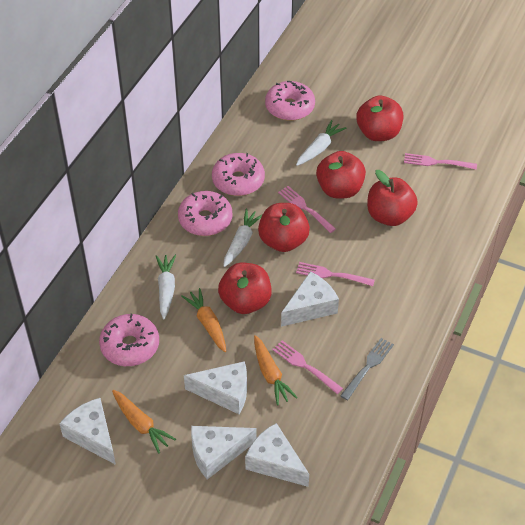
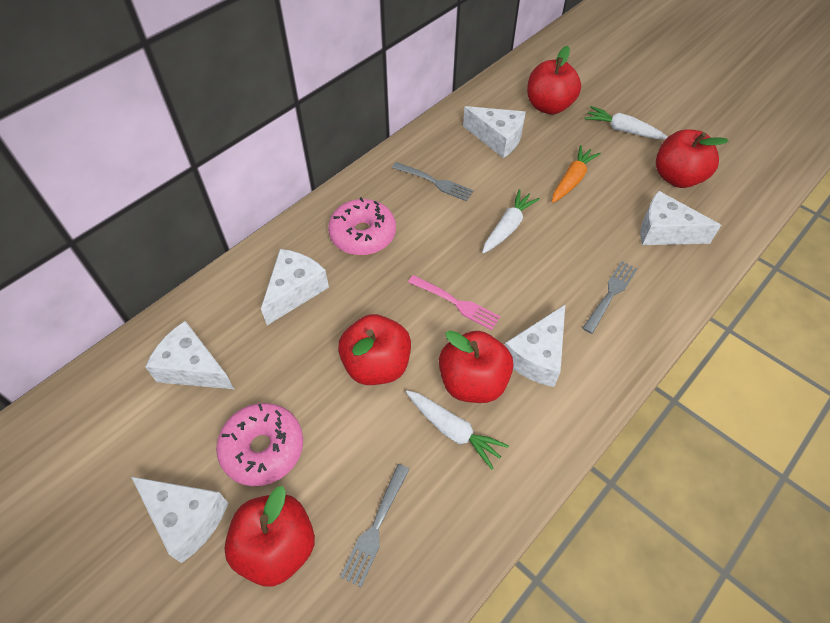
grey fork: [340,338,394,400] = 1 -> [340,464,410,587] [392,162,474,201] [582,261,638,334] = 3
orange carrot: [112,390,176,453] [181,288,226,352] [254,335,298,405] = 3 -> [552,145,601,203] = 1
pink donut: [99,314,159,366] [178,191,232,236] [212,153,265,196] [265,81,315,121] = 4 -> [216,403,303,486] [328,197,396,255] = 2
pink fork: [272,340,343,394] [278,186,336,233] [296,262,375,286] [404,153,477,170] = 4 -> [408,275,501,330] = 1
white cheese: [59,398,116,465] [184,361,247,414] [191,426,257,480] [245,423,309,487] [281,272,339,327] = 5 -> [131,477,228,563] [145,321,234,389] [261,249,329,325] [463,106,526,158] [505,305,565,387] [641,191,721,245] = 6

